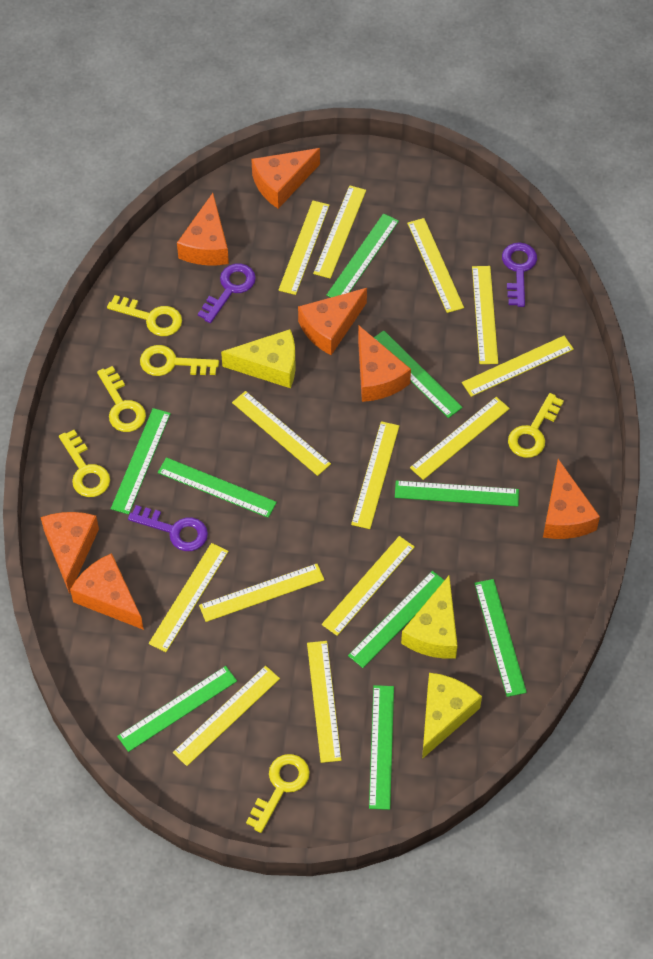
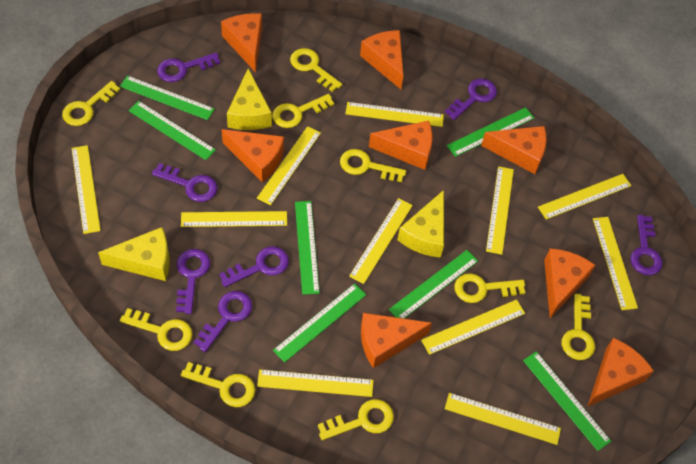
green ruler: [111,408,171,514] [117,666,237,752] [158,457,277,518] [326,213,399,298] [348,571,444,668] [369,685,394,810] [374,331,463,418] [395,481,519,506] [474,579,527,697] = 9 -> [120,75,215,120] [128,101,216,160] [273,283,366,363] [295,201,320,295] [389,250,478,319] [447,107,534,157] [523,351,611,451] = 7
orange cheese: [41,512,99,594] [70,553,144,630] [177,193,229,265] [251,148,320,209] [298,288,367,355] [358,326,411,402] [543,459,600,539] = 7 -> [221,13,262,73] [222,129,284,182] [360,30,403,89] [361,313,432,368] [369,121,432,170] [481,126,547,174] [544,248,596,318] [587,338,654,407] = 8
purple key: [128,505,208,551] [198,264,256,323] [502,243,537,307] = 3 -> [152,163,217,202] [157,52,220,82] [176,249,210,314] [193,291,252,352] [219,246,289,287] [445,79,497,120] [630,215,663,275] = 7
yellow key: [59,430,110,497] [97,366,146,432] [107,295,182,336] [140,345,219,376] [246,754,310,833] [508,393,564,458] = 6 -> [62,81,121,126] [120,308,193,351] [181,362,255,407] [272,94,334,128] [290,48,342,92] [318,399,394,440] [340,149,406,182] [455,273,525,303] [562,294,595,360] = 9
yellow ruler: [149,543,229,652] [173,666,280,766] [199,564,324,622] [232,391,331,476] [278,201,330,295] [307,641,341,763] [313,185,366,279] [322,536,415,636] [351,421,399,529] [407,218,464,313] [410,397,510,480] [462,336,574,397] [472,266,498,364] = 13 -> [72,145,101,234] [181,211,287,227] [257,126,321,206] [257,370,373,397] [346,102,444,127] [349,198,413,284] [421,299,525,355] [445,393,561,445] [486,166,514,255] [538,174,631,220] [593,217,638,310] = 11

